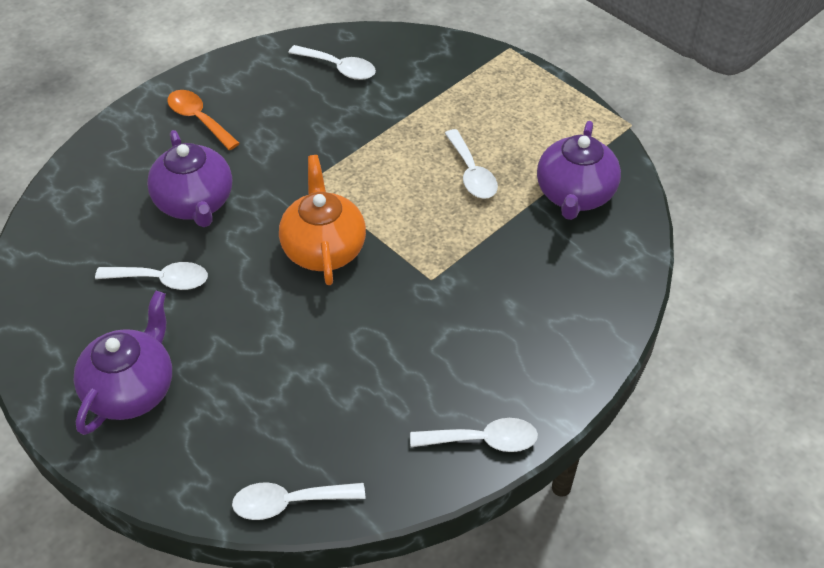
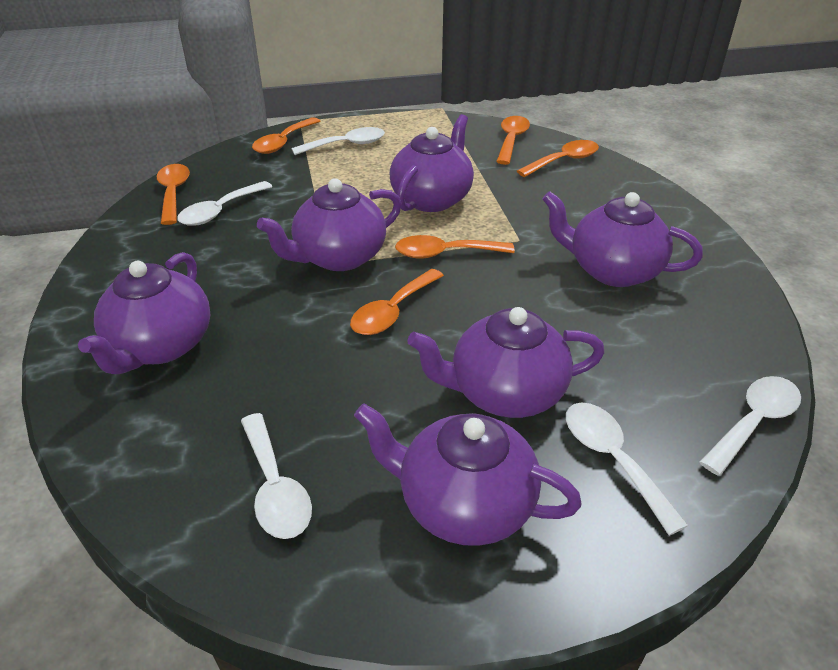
orange spoon: [167,90,240,150] = 1 -> [157,164,190,225] [252,117,320,154] [350,269,444,335] [395,235,515,259] [496,116,530,165] [517,140,599,177] = 6
orange teapot: [279,155,366,285] = 1 -> none = 0
purple teapot: [73,291,172,435] [147,130,232,227] [537,121,621,220] = 3 -> [78,252,210,374] [257,178,402,271] [354,403,582,546] [390,114,474,212] [407,307,605,418] [542,191,703,287] = 6

